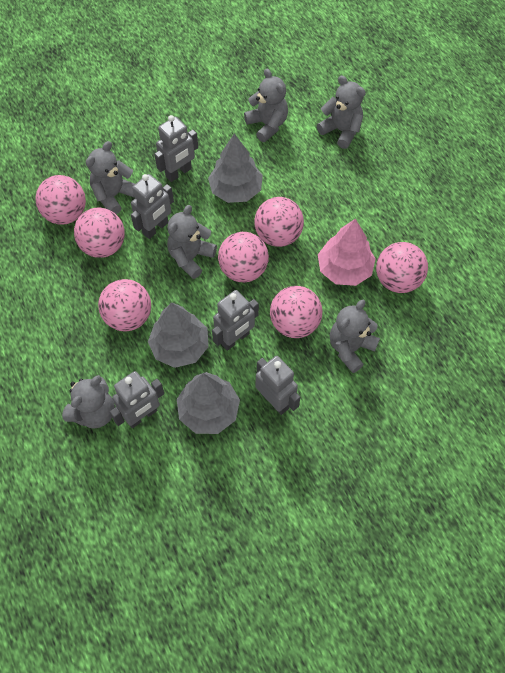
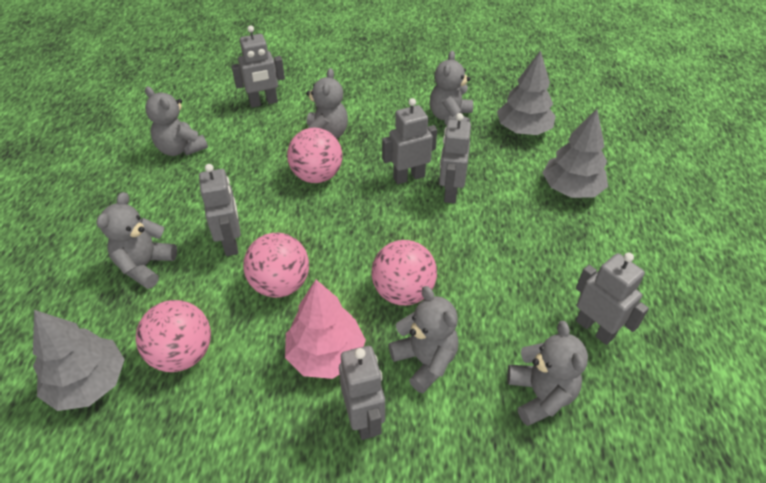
grey robot: [110,371,164,428] [131,174,174,239] [154,115,198,182] [212,290,259,351] [256,356,300,415] = 5 -> [199,164,241,256] [231,25,285,108] [339,346,385,440] [382,98,437,184] [439,113,471,204] [576,252,649,345] = 6
pink ball: [35,175,86,225] [74,207,125,258] [98,279,151,331] [218,232,269,282] [254,197,304,247] [270,286,322,338] [376,242,428,293] = 7 -> [136,300,211,372] [243,233,309,298] [287,128,343,183] [371,240,437,306] = 4

